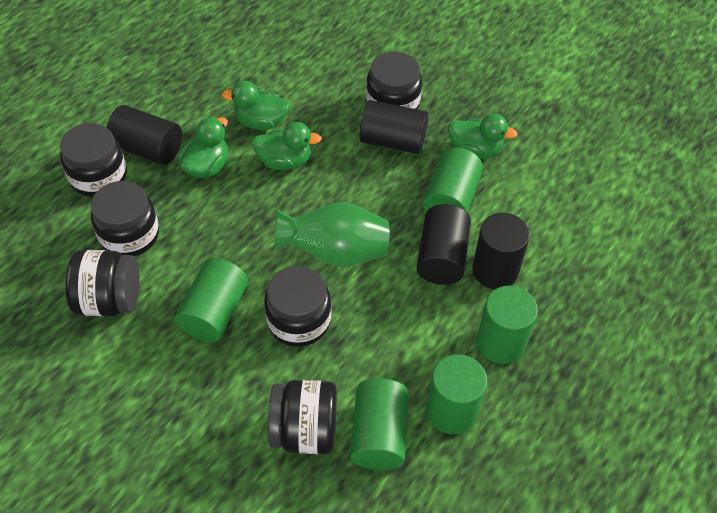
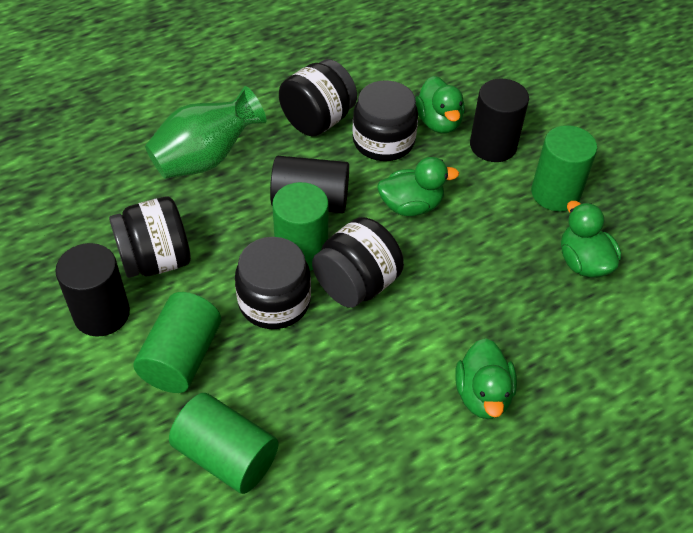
black cylinder: [107,105,182,165] [360,100,429,154] [417,204,471,285] [472,213,530,289] = 4 -> [55,243,130,337] [270,156,349,213] [470,79,529,162] = 3
black jar: [60,123,127,197] [65,250,139,316] [91,181,159,256] [264,266,331,347] [268,380,337,454] [366,52,422,109] = 6 -> [109,197,191,278] [235,237,311,329] [279,59,357,136] [312,217,404,308] [352,81,418,161] = 5
green cylinder: [175,258,248,342] [350,378,409,470] [423,147,483,213] [426,354,487,434] [477,285,538,364] = 5 -> [133,292,221,393] [169,393,279,494] [272,182,329,271] [531,125,597,211] = 4

